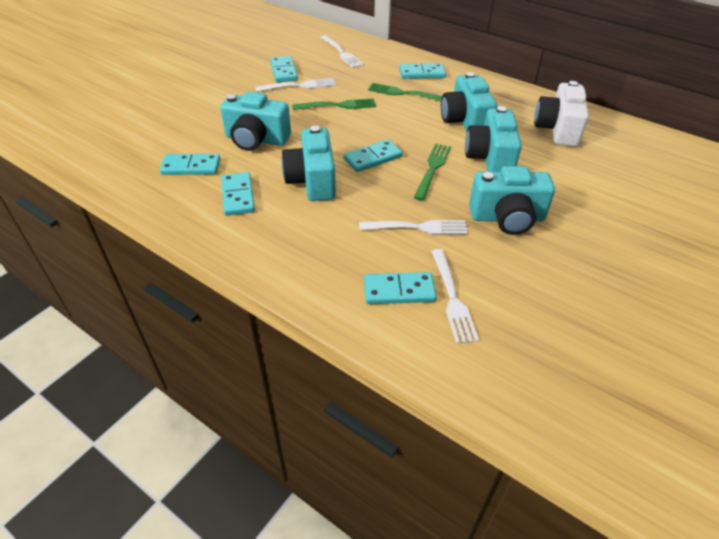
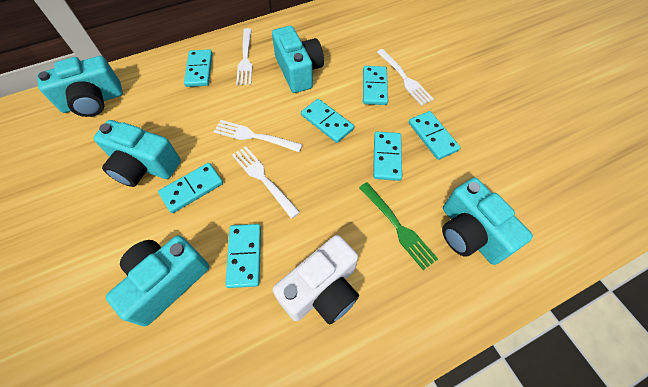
green fork: [292,98,376,110] [368,83,442,101] [414,143,451,201] = 3 -> [359,182,438,270] = 1
turquoise domino: [160,154,220,175] [221,172,255,216] [270,56,298,83] [344,139,403,172] [364,272,437,304] [399,63,446,79] = 6 -> [158,163,223,213] [184,49,213,87] [225,224,261,288] [301,99,354,143] [363,66,388,105] [373,132,402,181] [409,111,461,160] = 7

